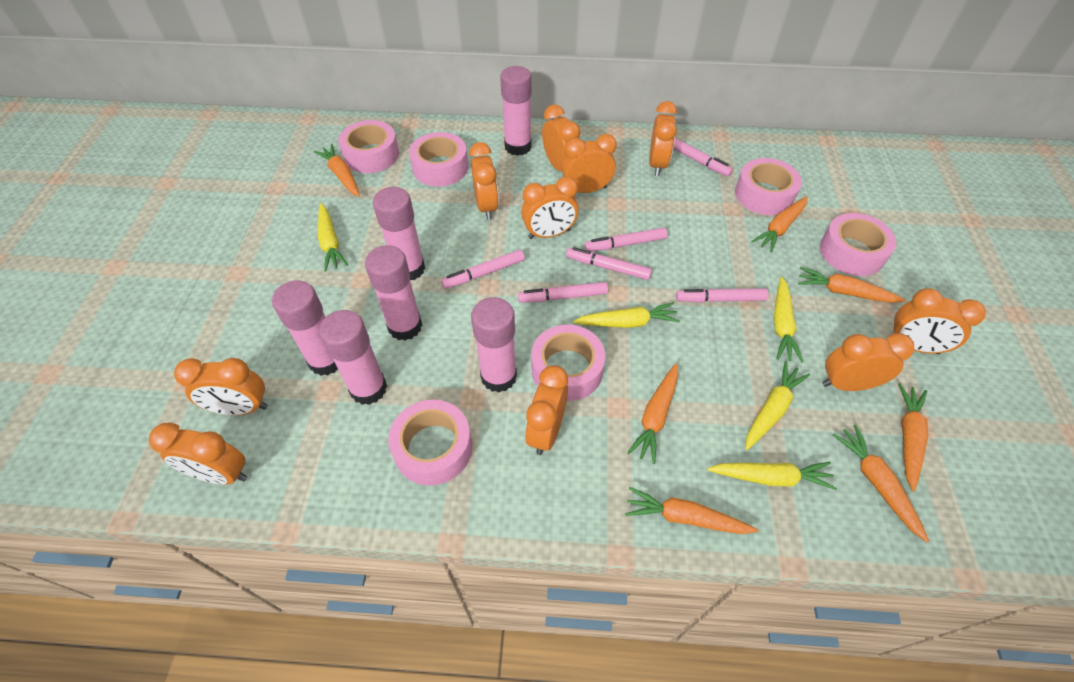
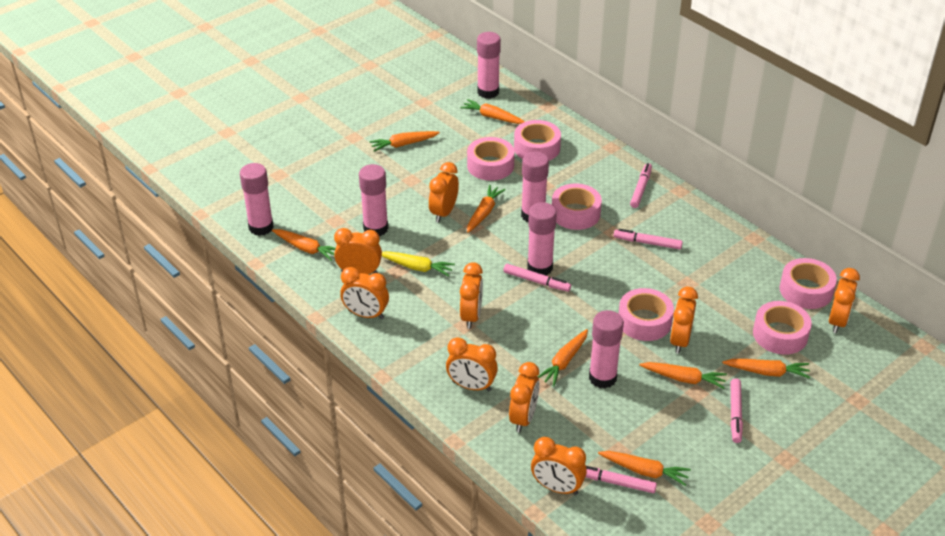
orange carrot: [314,144,360,197] [625,487,758,534] [627,363,678,464] [751,196,808,253] [798,267,906,303] [833,425,929,542] [898,383,928,492] = 7 -> [272,229,336,261] [369,131,440,152] [460,99,525,124] [467,185,506,233] [538,329,588,386] [598,451,691,486] [639,362,727,389] [722,359,810,379] = 8
orange clock: [149,422,247,484] [174,358,268,415] [469,142,499,220] [521,176,579,239] [525,365,568,455] [542,105,580,171] [562,134,617,193] [649,101,677,176] [822,333,914,391] [894,288,986,354] = 10 -> [334,228,382,274] [340,267,389,319] [429,162,459,223] [446,337,498,391] [460,262,483,329] [509,362,540,433] [531,437,587,495] [670,287,698,354] [829,268,860,333] = 9
pink marker: [441,250,525,289] [518,282,608,303] [566,247,652,280] [585,227,668,251] [673,138,733,177] [676,288,769,302] = 6 -> [503,264,571,292] [586,466,657,493] [614,229,683,249] [630,163,652,208] [730,378,743,443] = 5
yellow carrot: [318,203,348,272] [573,302,680,328] [707,462,837,490] [745,361,810,450] [774,277,803,362] = 5 -> [382,251,455,276] = 1

